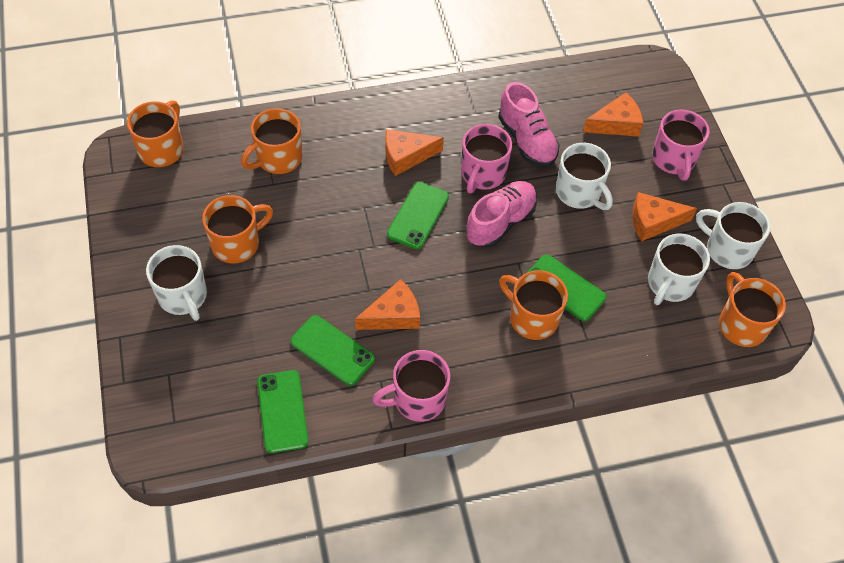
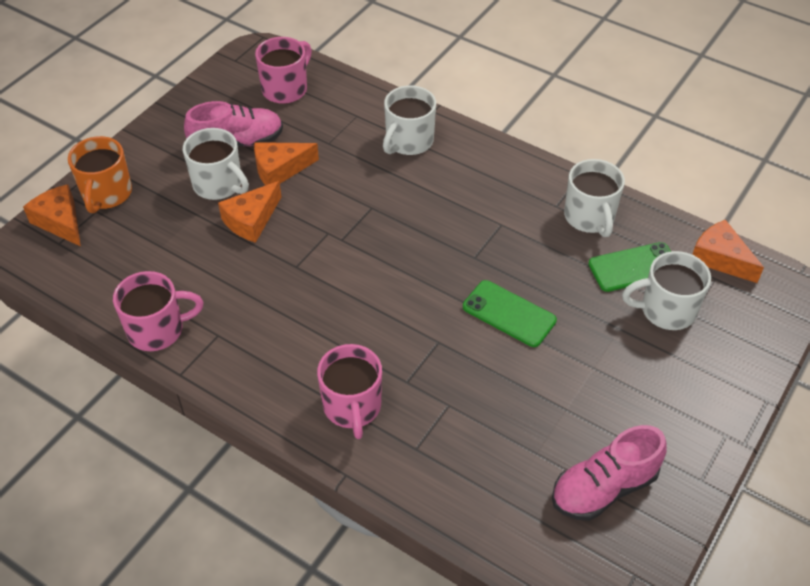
green phone: [257,370,309,453] [290,315,375,386] [387,182,449,249] [527,254,606,321] = 4 -> [463,280,557,347] [588,242,671,292] = 2
orange mug: [127,100,184,167] [202,195,273,263] [241,108,302,174] [499,270,568,340] [719,272,786,347] = 5 -> [68,136,132,213] = 1

